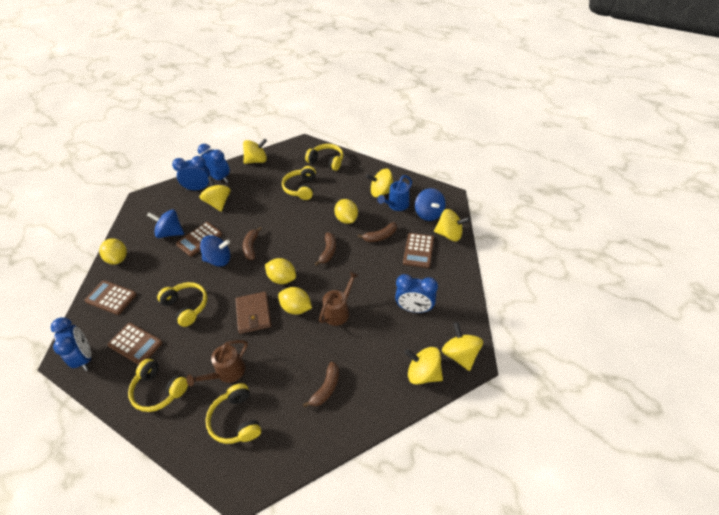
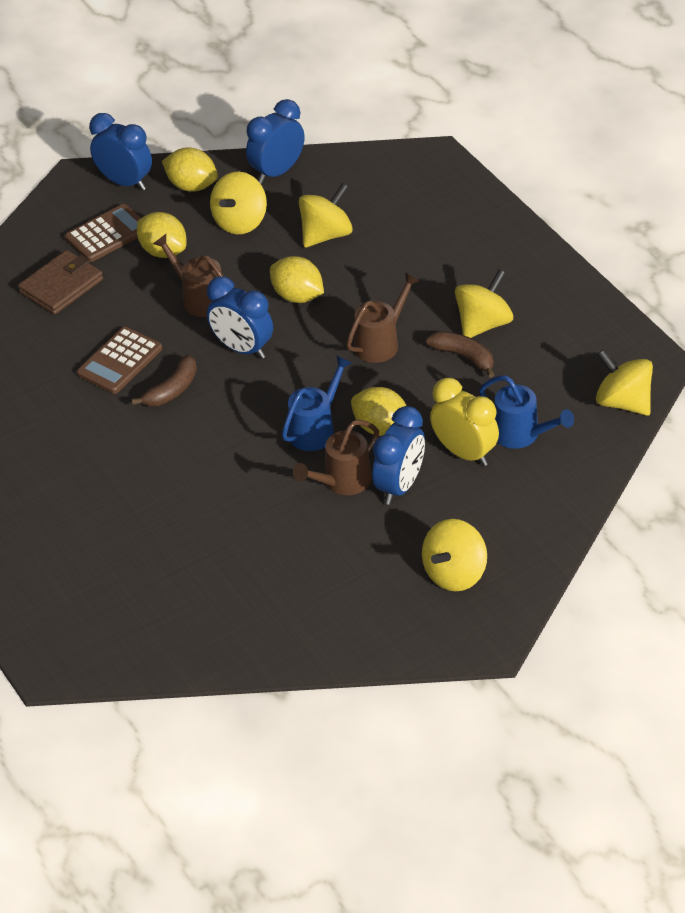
blue spinning top: [147,210,184,238] [200,235,230,267] [415,188,445,221] = 3 -> none = 0
blue watering can: [377,175,412,211] = 1 -> [282,355,352,451] [479,376,574,449] = 2
brown banana: [243,227,262,260] [303,362,339,407] [315,233,336,266] [358,222,397,242] = 4 -> [132,355,197,406] [426,331,494,378] = 2
brown calculator: [84,280,137,315] [108,323,163,365] [176,222,222,256] [403,233,434,268] = 4 -> [65,204,141,262] [77,327,162,394] = 2
brown watering can: [186,340,248,386] [319,271,359,326] = 2 -> [153,234,223,317] [293,420,379,495] [346,273,420,363] = 3
yellow clock: none = 0 -> [430,378,499,466] = 1
yellow headphones: [128,359,188,412] [157,282,207,327] [206,383,261,444] [282,166,316,200] [305,144,343,171] = 5 -> none = 0
yellow spinning top: [200,176,231,212] [243,139,267,164] [366,169,393,197] [405,347,443,385] [434,209,470,241] [442,322,483,371] = 6 -> [210,172,267,234] [299,183,353,247] [422,519,487,591] [455,270,513,338] [596,349,653,416] = 5

